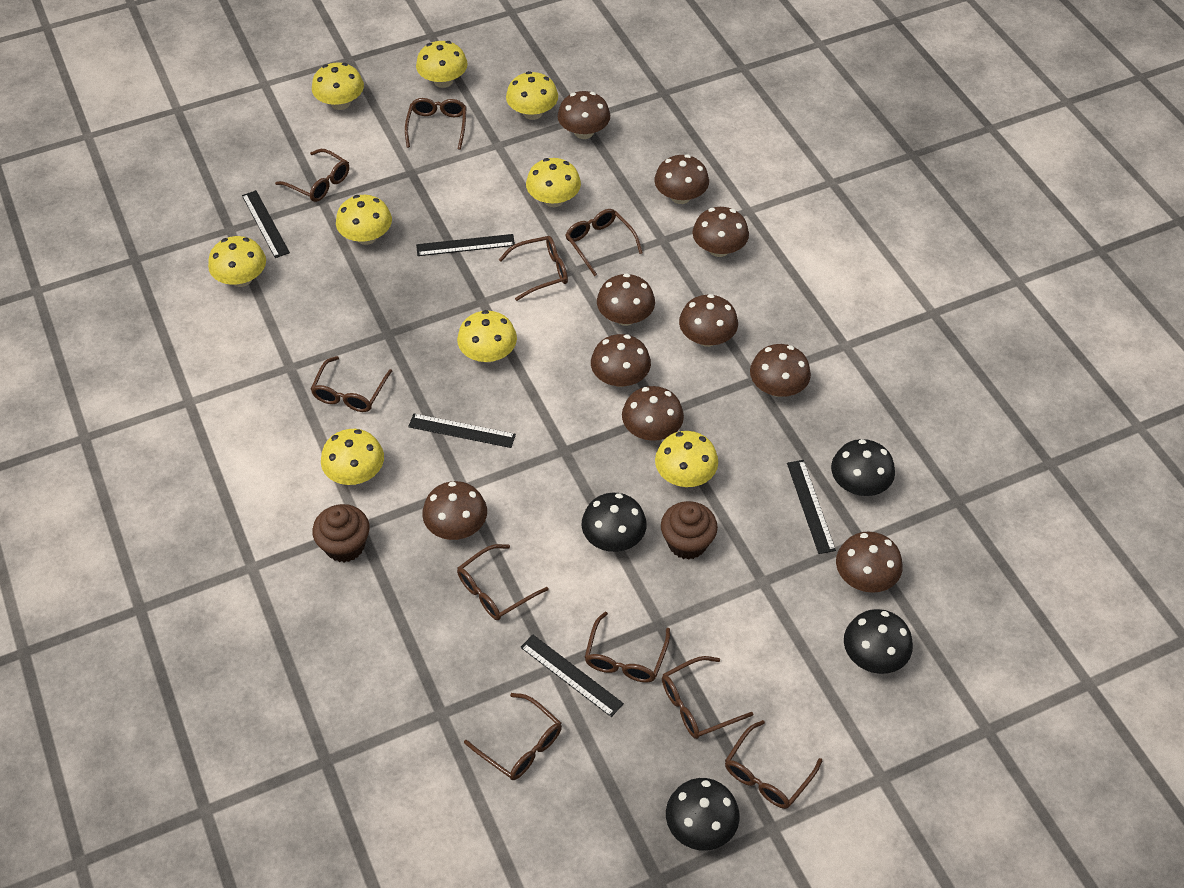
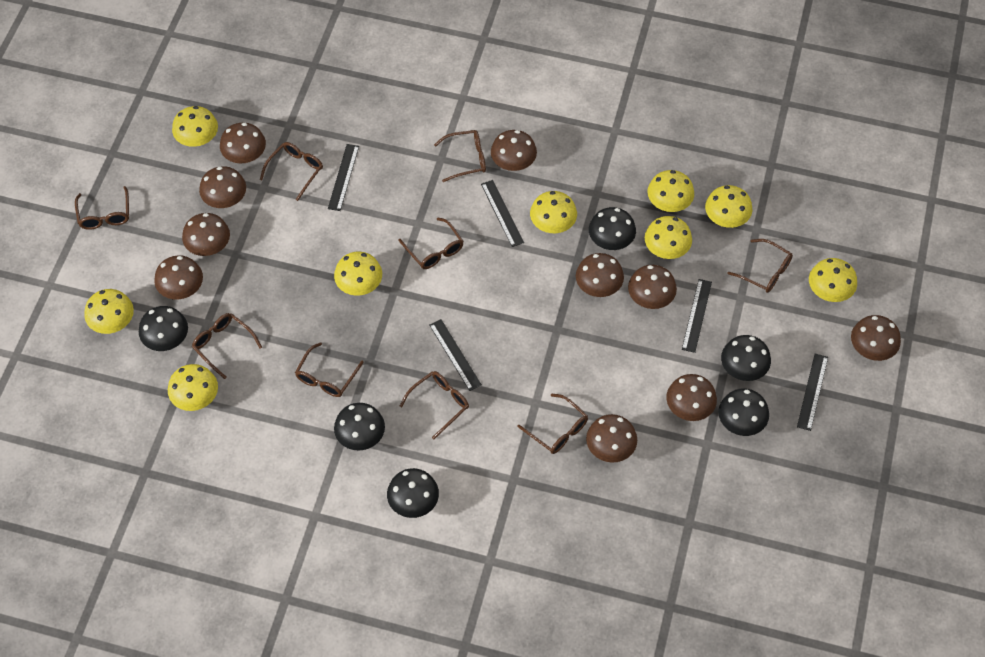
black mushroom: [582,493,647,552] [666,778,740,851] [831,439,895,496] [844,609,913,674] = 4 -> [139,306,188,351] [334,403,385,450] [387,468,439,518] [589,207,636,250] [718,389,769,436] [721,335,771,381] = 6
brown cupcake: [312,504,370,562] [661,501,718,560] = 2 -> none = 0
brown glasses: [275,149,349,202] [311,356,392,412] [405,98,467,150] [457,544,549,620] [464,693,562,780] [498,236,568,301] [565,209,643,276] [585,612,670,683] [662,656,753,739] [725,720,822,809] = 10 -> [75,186,129,230] [192,313,262,379] [260,142,323,201] [295,342,364,397] [398,217,464,269] [400,371,469,439] [434,130,486,182] [518,394,588,454] [727,239,793,293] = 9

